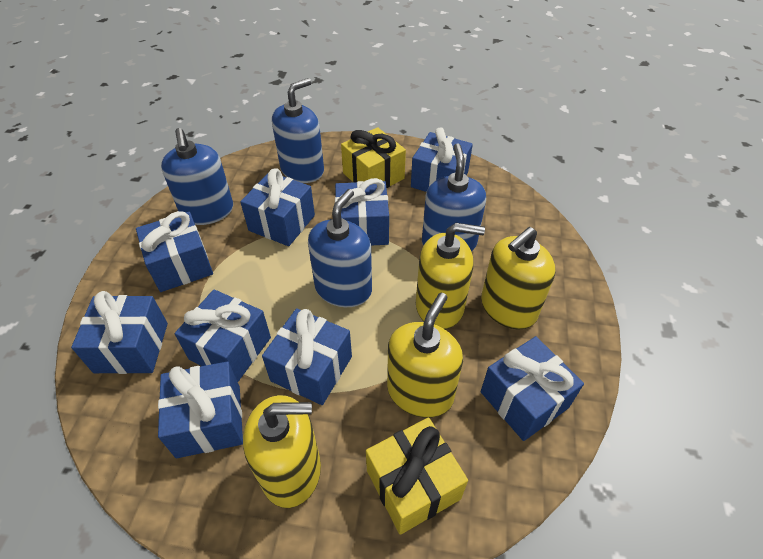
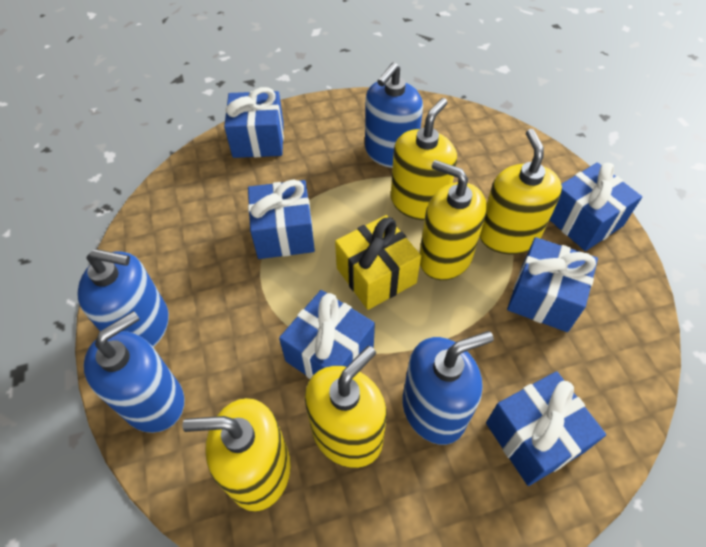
blue gift: [71,291,168,374] [136,211,213,292] [158,361,243,458] [175,289,271,382] [240,168,315,246] [262,308,352,405] [335,178,389,246] [411,127,473,192] [481,336,584,441] = 9 -> [224,87,284,158] [248,179,315,259] [279,290,375,379] [486,371,606,486] [507,237,598,332] [550,162,642,251] = 6
yellow gift: [341,127,406,189] [366,417,468,535] = 2 -> [335,215,421,310] = 1
yellow soap dispenser: [243,395,321,508] [387,293,463,418] [416,223,485,329] [481,227,556,330] = 4 -> [183,398,291,512] [305,346,387,468] [391,98,457,220] [419,160,487,280] [480,129,562,254] = 5

